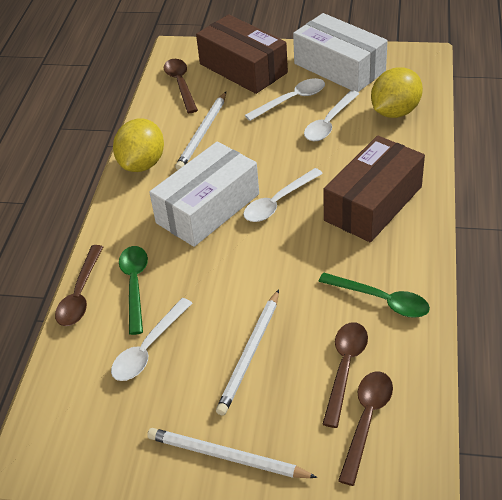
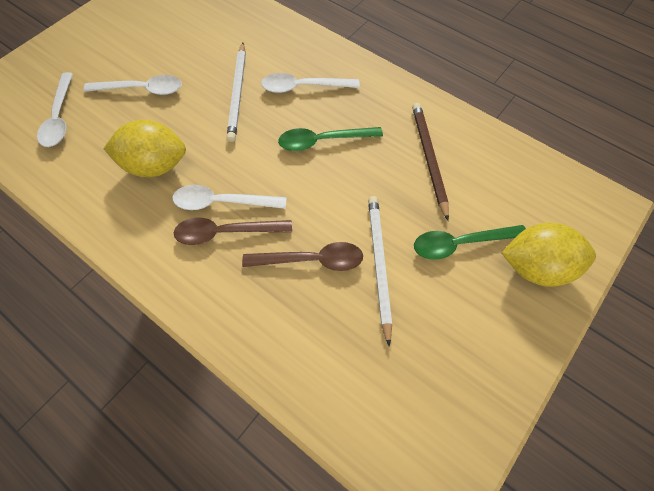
brown box: [196,14,288,94] [323,136,425,242] = 2 -> none = 0
brown pencil: none = 0 -> [412,103,449,221] = 1
brown spoon: [55,245,103,326] [164,59,198,113] [322,322,368,428] [338,371,393,486] = 4 -> [174,218,292,245] [242,242,363,271] = 2
white box: [149,142,259,247] [293,13,388,92] = 2 -> none = 0
white pencil: [147,428,317,478] [175,92,226,170] [216,289,279,416] = 3 -> [227,43,246,142] [368,196,392,346] = 2

